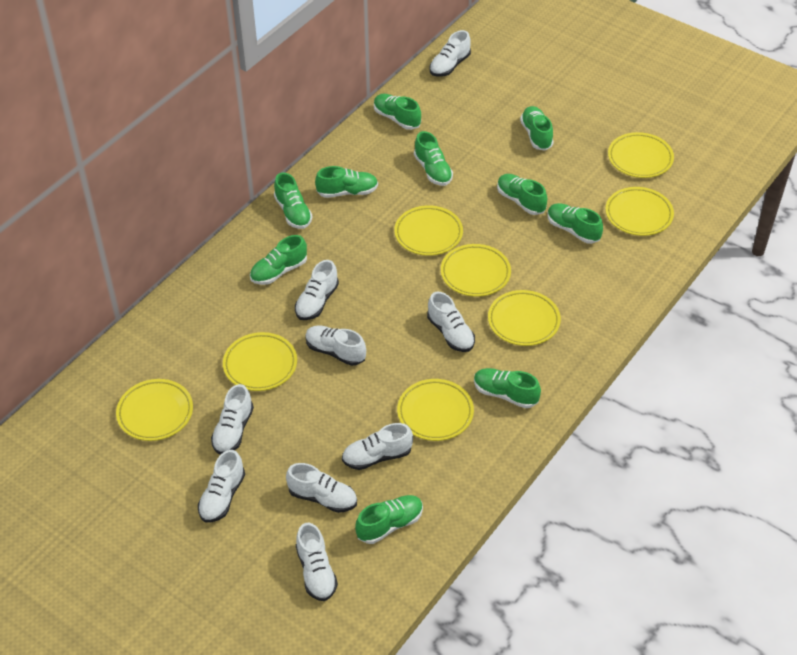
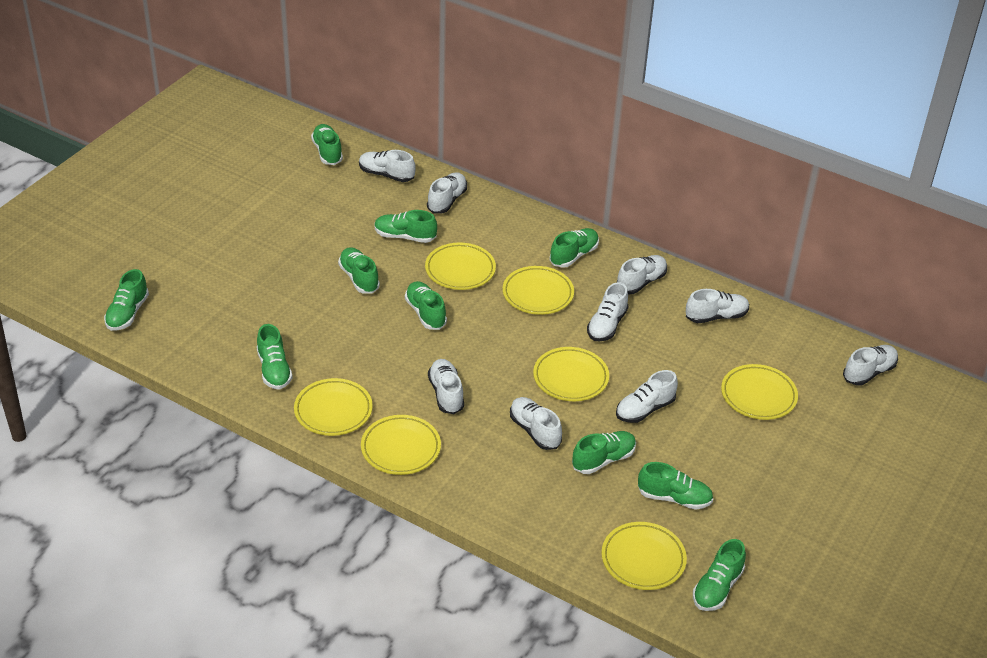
yellow plate: [116,379,193,441] [223,332,297,391] [394,205,463,256] [397,379,474,441] [441,244,511,297] [488,290,561,346] [605,187,674,236] [608,132,674,178] = 8 -> [294,378,373,436] [361,415,441,475] [425,243,496,290] [503,266,574,315] [533,347,609,401] [601,522,687,590] [721,364,798,420] = 7

